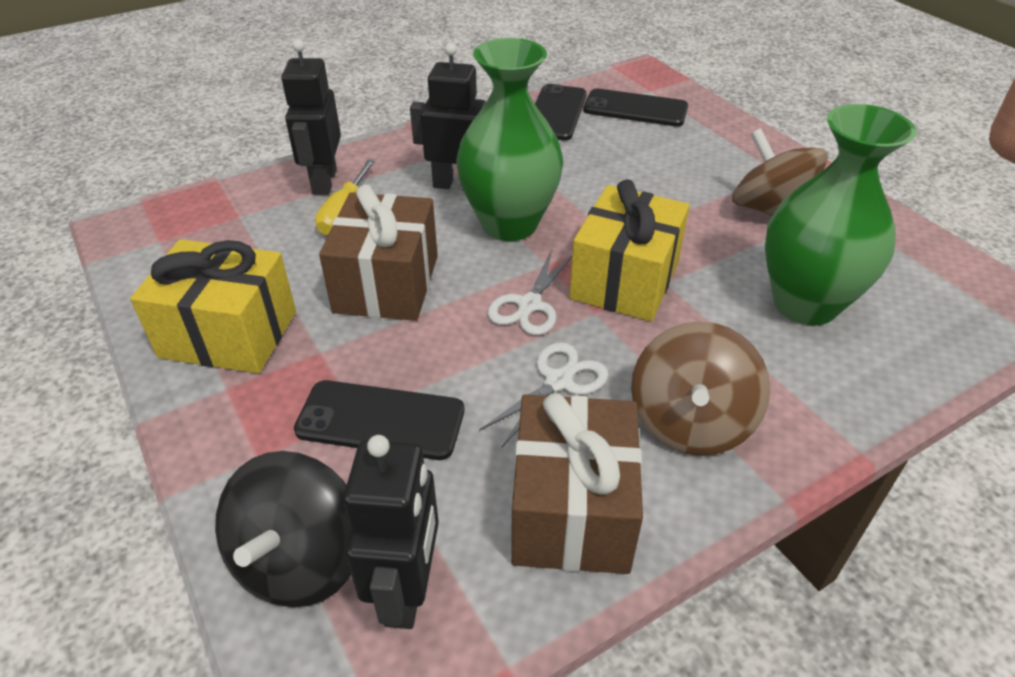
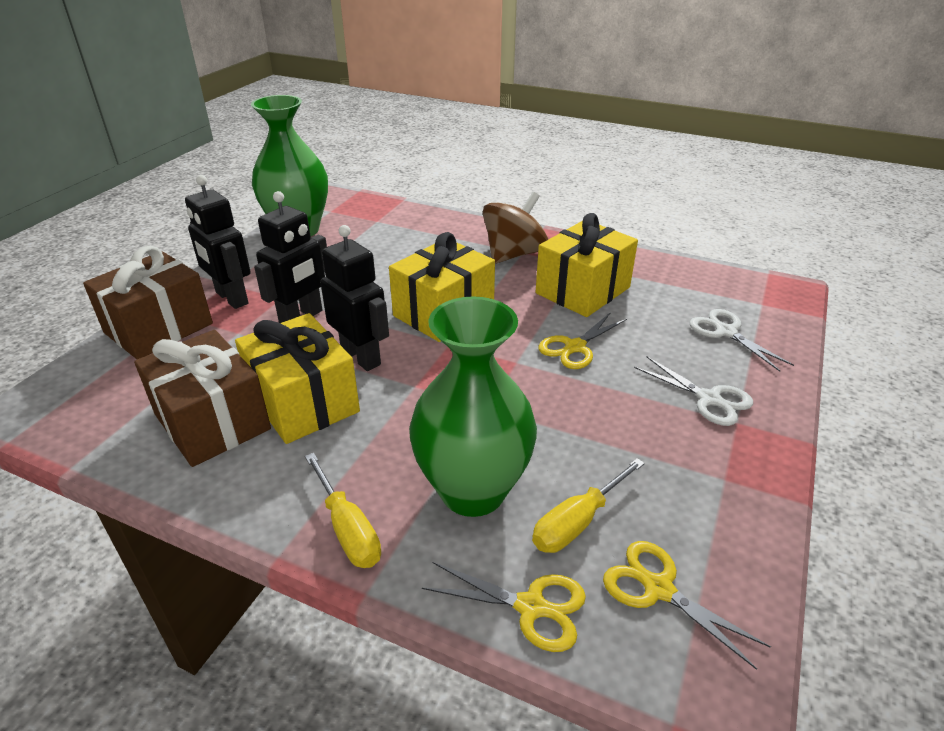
black phone: [294,380,464,460] [535,84,587,140] [583,88,688,127] = 3 -> none = 0
black spinning top: [215,451,351,607] = 1 -> none = 0
brown spinning top: [631,321,771,456] [732,128,828,216] = 2 -> [483,192,548,264] = 1
yellow gift: [130,239,296,373] [569,179,690,322] = 2 -> [235,313,360,444] [389,232,495,342] [536,213,638,317] = 3
yellow scissors: none = 0 -> [422,562,586,652] [538,312,627,369] [603,541,771,670] = 3
yellow screwdriver: [315,159,375,235] = 1 -> [305,453,381,568] [532,458,645,553] = 2

